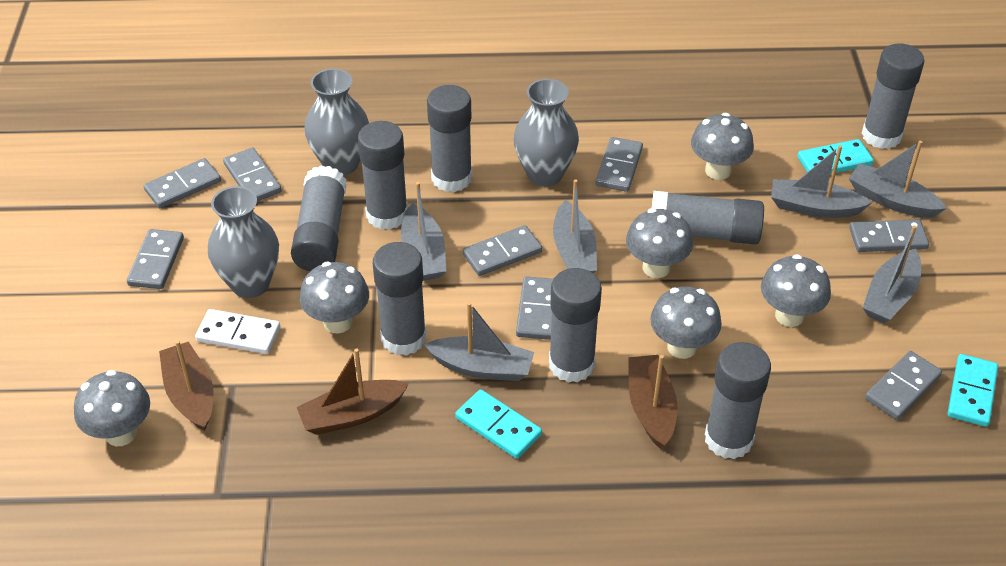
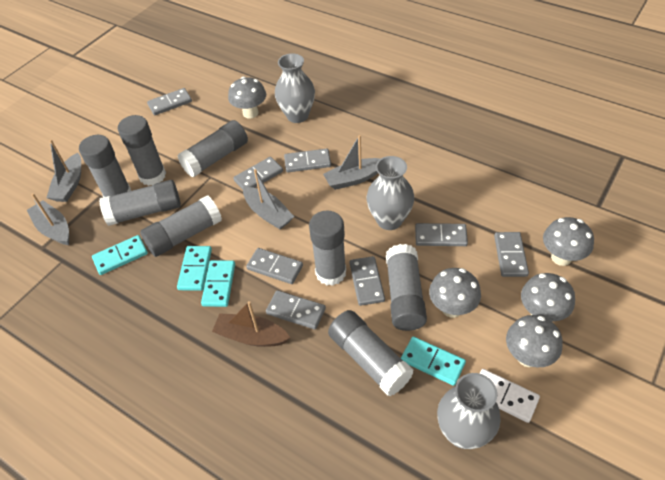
brown boat: [159,340,214,431] [297,348,409,435] [628,355,678,449] = 3 -> [212,301,290,347] = 1
grey boat: [401,182,446,281] [424,302,534,381] [553,179,597,273] [771,145,872,218] [849,141,947,218] [863,225,921,324] = 6 -> [27,193,69,245] [46,140,81,202] [243,169,294,229] [323,135,380,190] = 4
grey mushroom: [74,370,150,446] [299,262,369,334] [626,208,693,278] [650,287,722,359] [691,113,754,180] [761,254,831,327] = 6 -> [228,77,266,119] [429,268,481,318] [506,315,563,367] [521,273,575,321] [543,217,594,266] = 5
turquoise domino: [455,389,542,459] [798,139,874,174] [948,354,998,427] = 3 -> [92,235,148,275] [177,246,212,291] [201,260,235,307] [401,336,466,386] = 4

